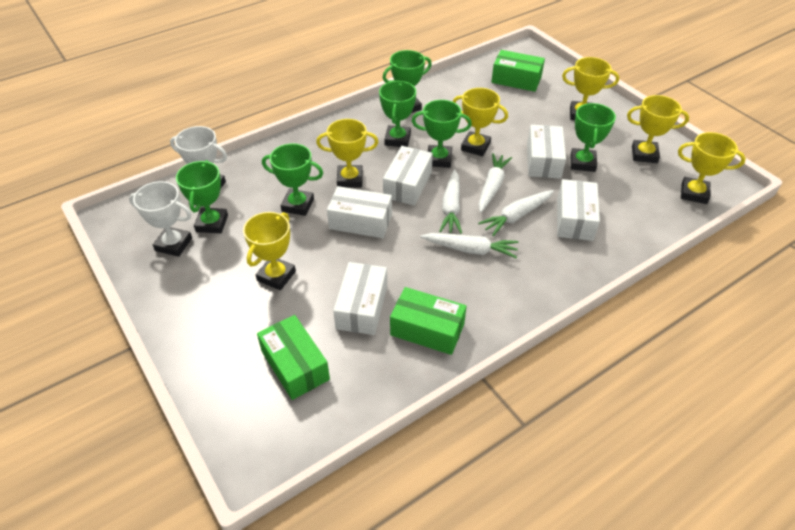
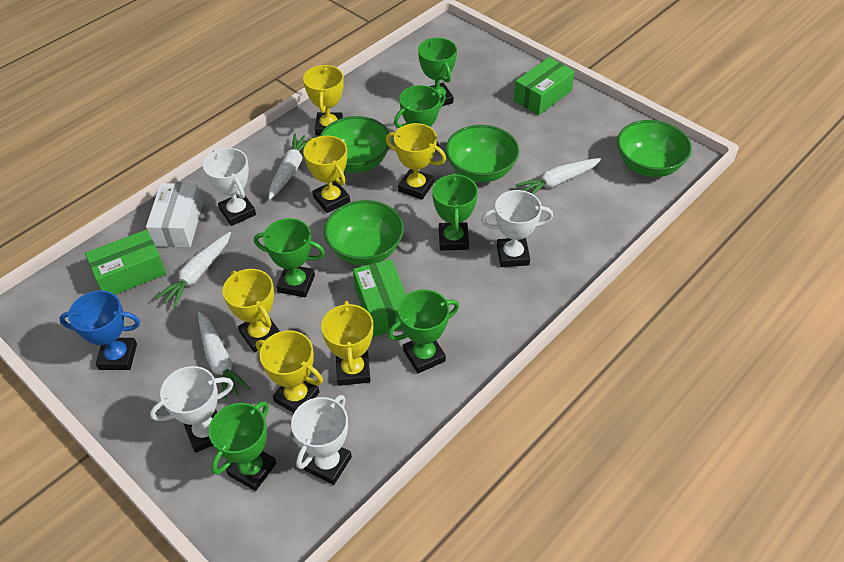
blue trophy: none = 0 -> [59,291,140,370] = 1
green bowl: none = 0 -> [320,116,391,173] [324,200,404,265] [446,125,519,182] [617,120,692,177] = 4
white box: [327,186,392,238] [333,262,387,335] [383,146,433,206] [527,125,566,179] [557,179,600,241] = 5 -> [146,183,203,247] = 1
white trophy: [129,181,192,257] [170,126,227,188] = 2 -> [150,366,234,453] [203,148,256,226] [291,395,352,485] [481,190,553,267] = 4

